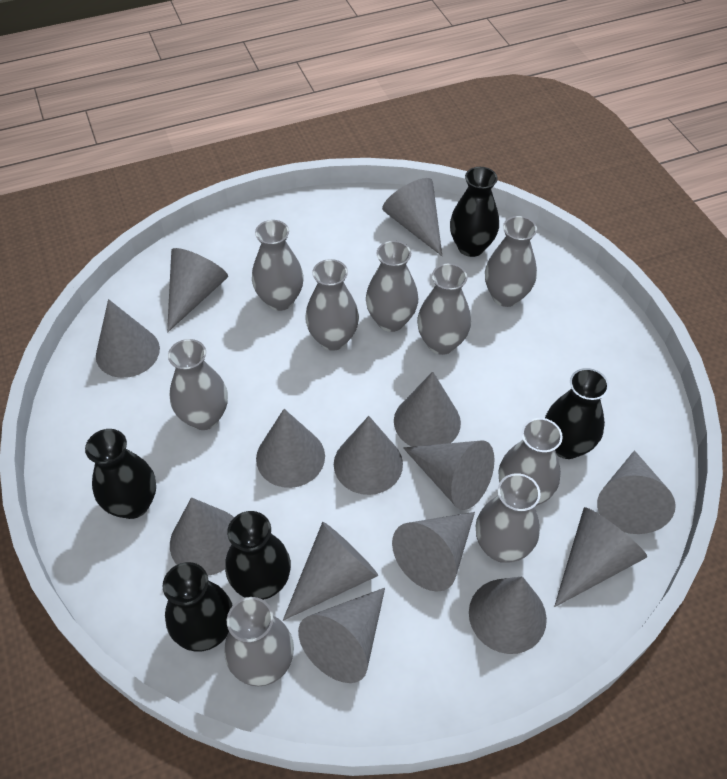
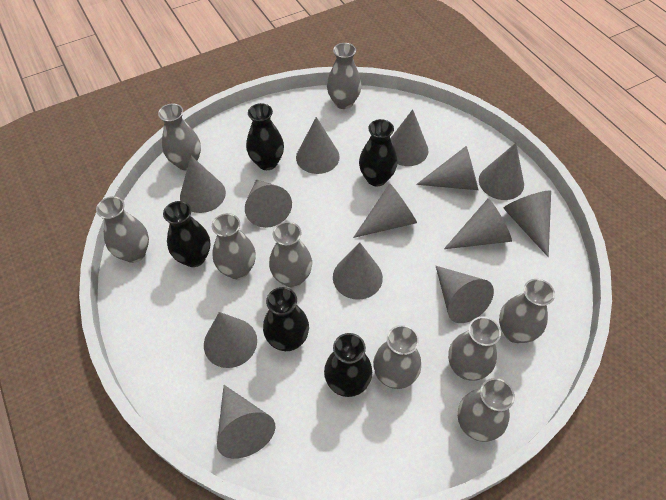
grey cone: [96,299,160,378] [167,248,228,333] [170,497,234,575] [256,409,325,488] [283,522,378,621] [298,588,385,683] [334,416,403,495] [382,178,442,256] [392,512,475,592] [394,372,461,447] [403,440,494,510] [469,576,547,654] [554,507,647,607] [597,450,676,534] = 14 -> [180,156,226,213] [204,312,257,368] [217,385,275,459] [245,179,292,228] [296,117,340,174] [333,243,383,300] [353,183,417,238] [390,109,428,166] [416,146,479,190] [436,266,494,323] [444,199,512,249] [479,143,524,200] [504,191,551,257] = 13

